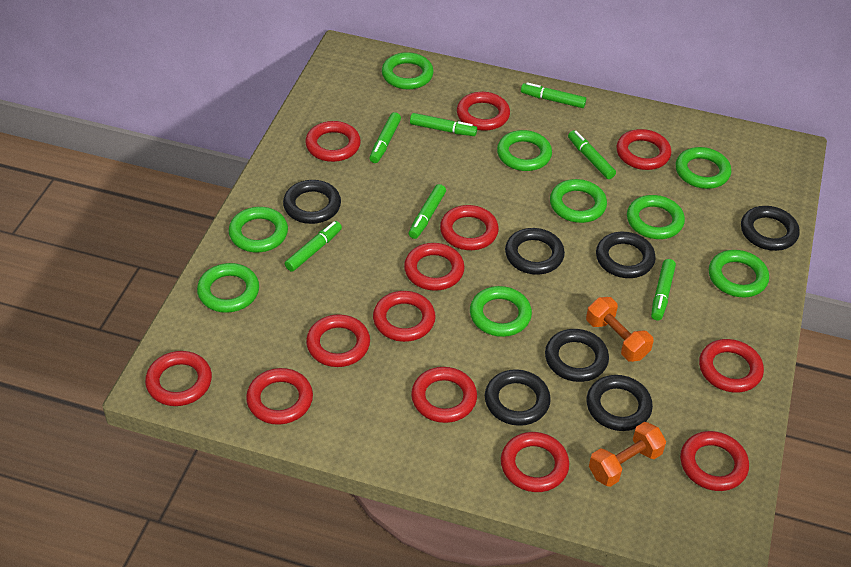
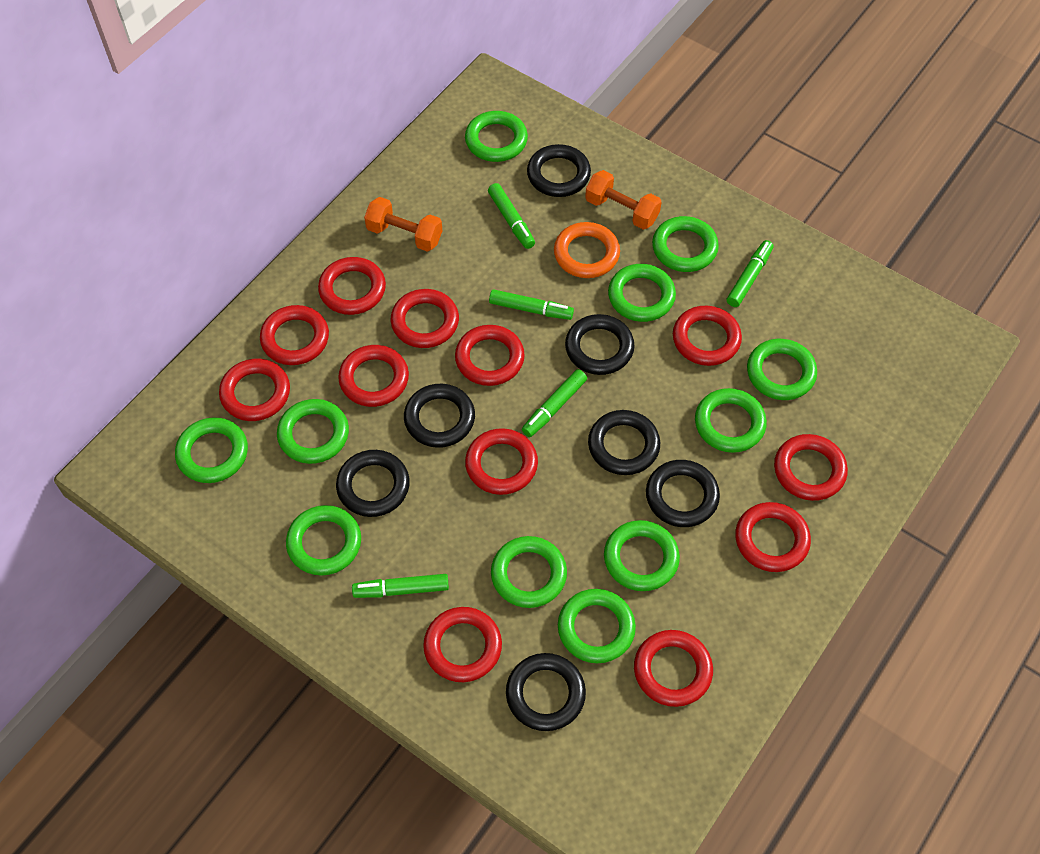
green marker: [285,221,342,272] [369,112,401,163] [408,184,446,239] [410,113,477,136] [521,82,586,108] [568,130,616,179] [651,259,676,320] = 7 -> [352,574,449,598] [488,183,535,249] [489,289,574,320] [522,369,587,437] [727,240,774,307] = 5
green ring: [197,263,259,313] [229,207,288,252] [382,52,434,89] [470,286,532,337] [497,130,552,171] [550,179,607,223] [627,195,685,239] [676,147,731,189] [709,250,769,298] = 9 -> [175,417,248,483] [277,399,349,464] [286,505,361,576] [465,111,528,162] [491,536,567,608] [558,589,636,663] [604,520,680,591] [608,264,676,322] [652,216,719,272] [695,388,767,453] [747,339,817,400] = 11
orange ring: none = 0 -> [554,222,620,278] = 1
red ring: [145,351,212,406] [246,368,313,425] [305,121,361,162] [306,314,370,367] [373,291,436,342] [404,243,465,291] [411,367,477,423] [440,205,499,250] [457,92,510,131] [501,432,569,492] [616,129,671,170] [680,431,749,491] [699,339,764,393] = 13 -> [219,359,290,421] [260,305,329,365] [318,257,386,315] [338,345,409,407] [391,289,459,348] [423,607,502,682] [455,325,525,386] [465,428,538,495] [634,630,713,707] [673,306,742,366] [735,502,811,572] [774,434,848,501] = 12

